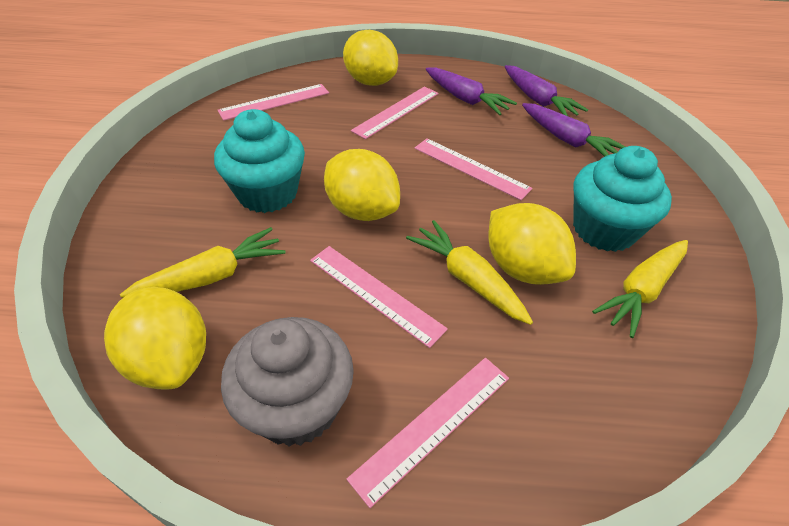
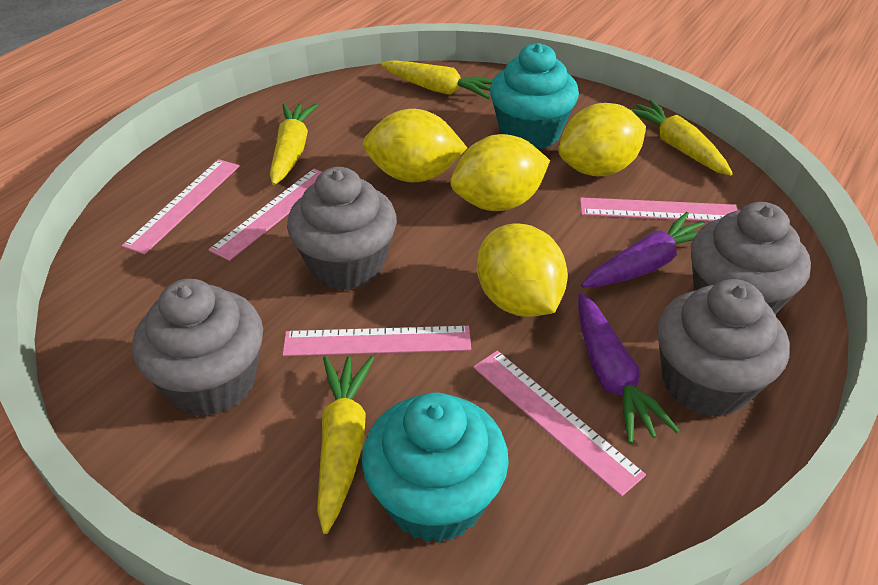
grey cupcake: [221,317,354,447] = 1 -> [132,279,263,416] [287,167,397,291] [657,279,789,417] [691,202,811,314] = 4
purple carrot: [426,67,517,115] [505,65,588,116] [522,103,626,157] = 3 -> [578,293,680,443] [581,212,704,287] = 2
yellow carrot: [120,227,285,298] [406,220,533,325] [592,240,688,338] = 3 -> [270,103,318,185] [317,356,374,534] [381,60,493,99] [630,100,733,176] = 4

